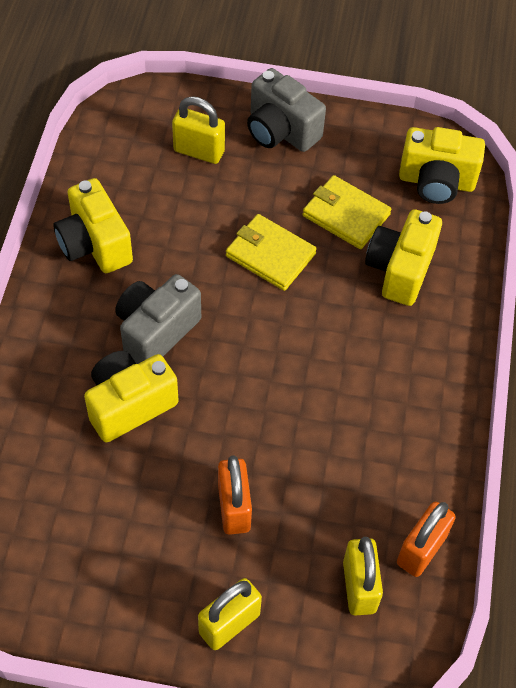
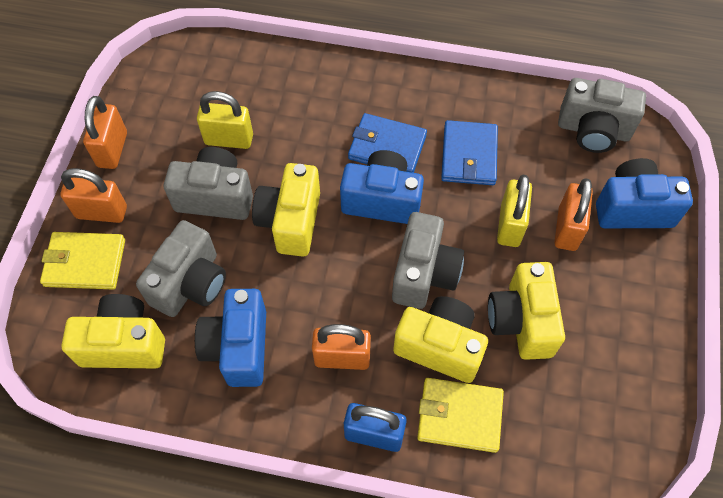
blue camera: none = 0 -> [195,289,266,387] [340,150,424,224] [596,158,693,228] = 3
blue padlock: none = 0 -> [344,403,407,452] = 1
blue wallet: none = 0 -> [348,113,427,173] [441,120,498,185] = 2
grey camera: [115,274,201,364] [247,68,326,152] = 2 -> [136,220,226,317] [164,147,253,220] [392,212,464,309] [558,78,646,153] = 4
orange padlock: [218,455,252,535] [397,502,456,577] = 2 -> [60,168,127,223] [83,96,127,169] [312,324,371,370] [554,178,593,251] = 4
yellow padlock: [172,96,225,164] [198,578,262,650] [343,537,383,615] = 3 -> [197,91,253,149] [497,175,532,247] = 2

